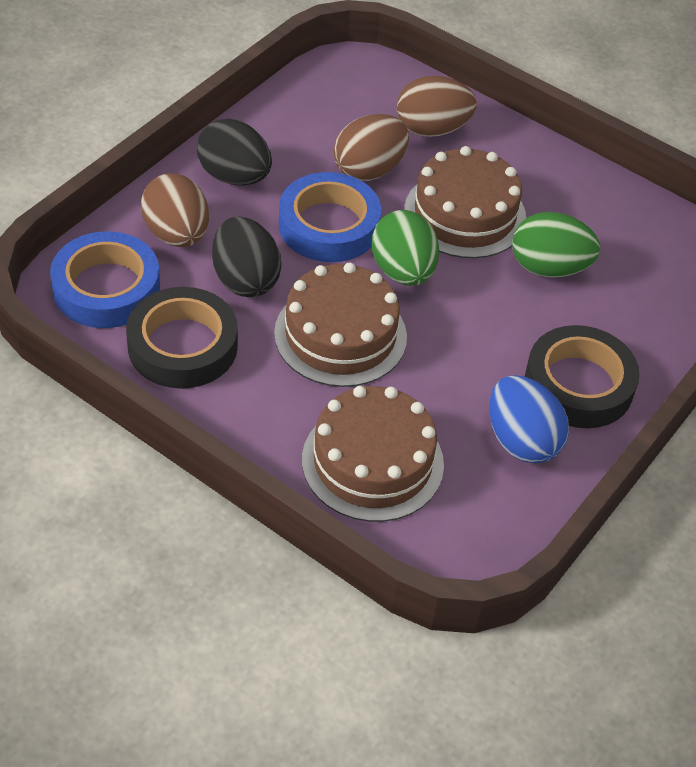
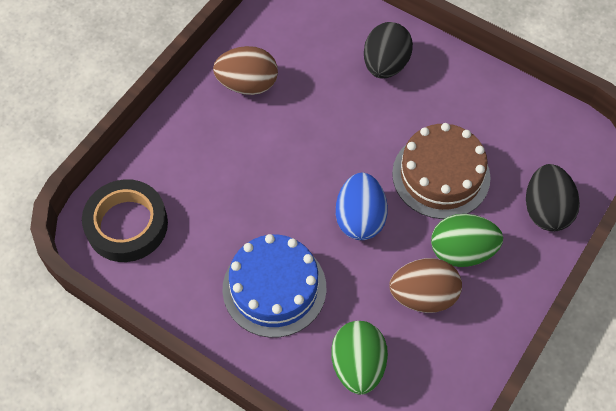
black tape: [126,287,238,389] [525,325,639,428] = 2 -> [82,179,168,262] = 1
blue cake: none = 0 -> [223,234,326,338] = 1
blue tape: [50,231,160,328] [279,172,381,262] = 2 -> none = 0
brown cake: [274,263,407,387] [302,386,444,522] [404,146,526,258] = 3 -> [392,123,491,219] = 1
brown egg: [141,173,209,247] [333,114,409,181] [396,76,477,137] = 3 -> [213,46,278,95] [389,258,462,313] = 2

